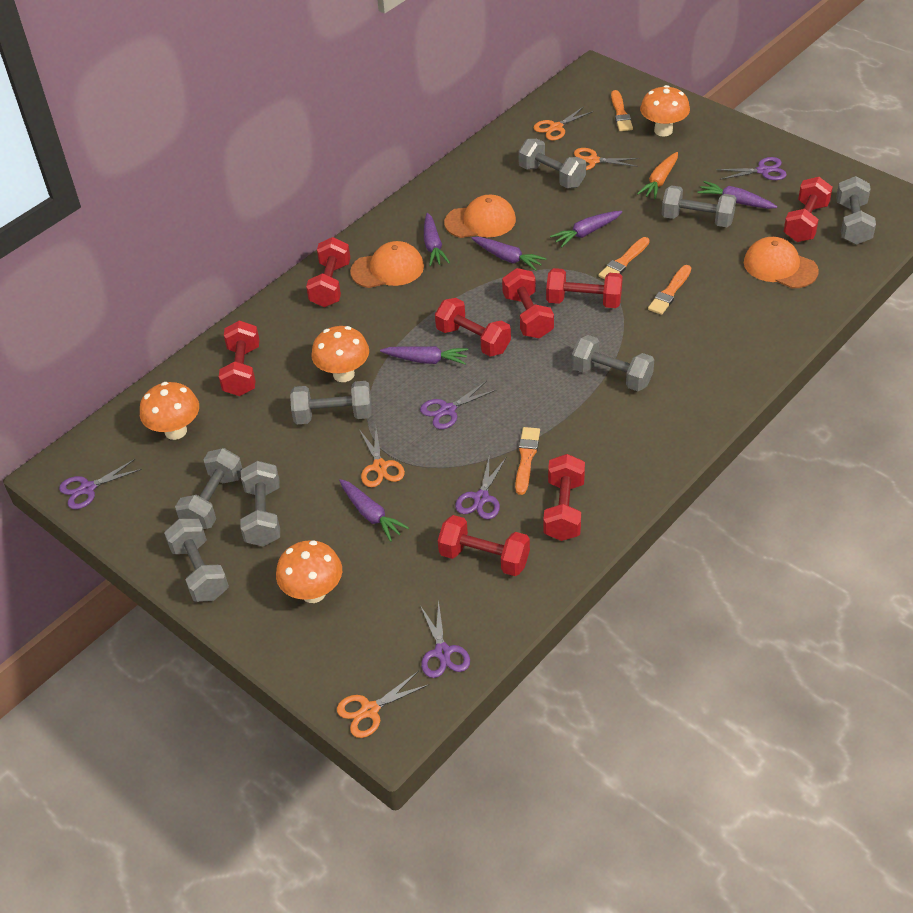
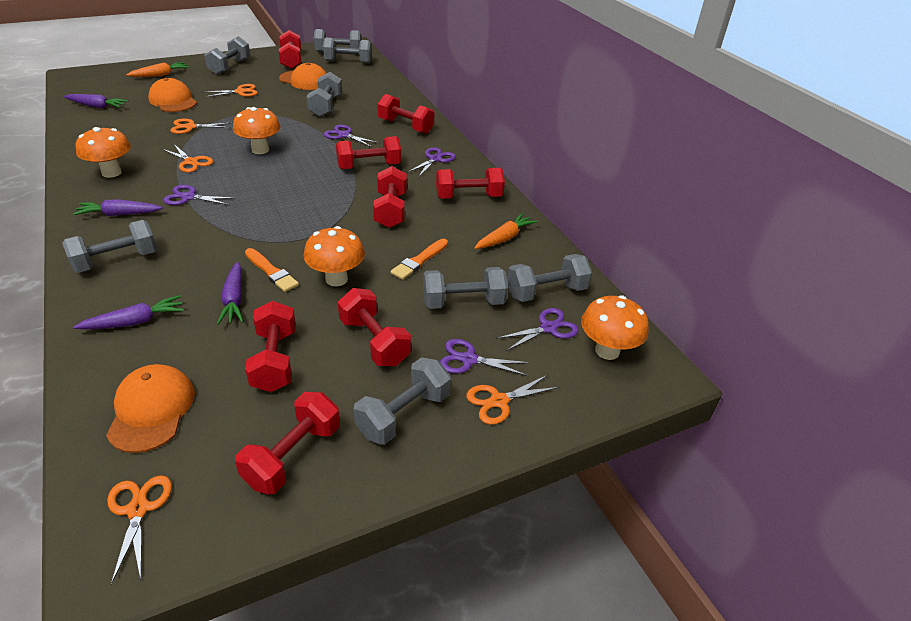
orange brush: [515,427,540,495] [598,237,650,279] [611,90,633,131] [648,265,691,315] = 4 -> [245,248,299,292] [390,239,448,280] = 2
orange carrot: [637,152,678,199] = 1 -> [126,62,189,77] [474,213,538,249] = 2
orange scissors: [337,671,428,738] [359,428,405,487] [533,106,594,140] [574,148,639,170] = 4 -> [107,475,172,585] [162,144,213,173] [170,118,231,134] [203,84,258,98] [466,375,559,425] = 5
purple carrot: [339,479,409,542] [380,346,468,364] [424,213,450,266] [472,237,546,271] [550,211,622,247] [697,181,777,209] = 6 -> [64,94,128,109] [73,200,163,216] [73,295,184,329] [217,262,244,325] = 4

